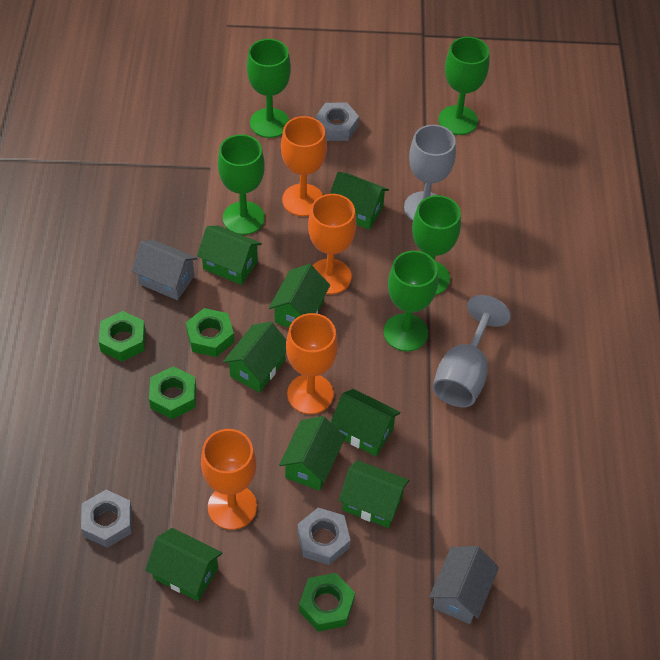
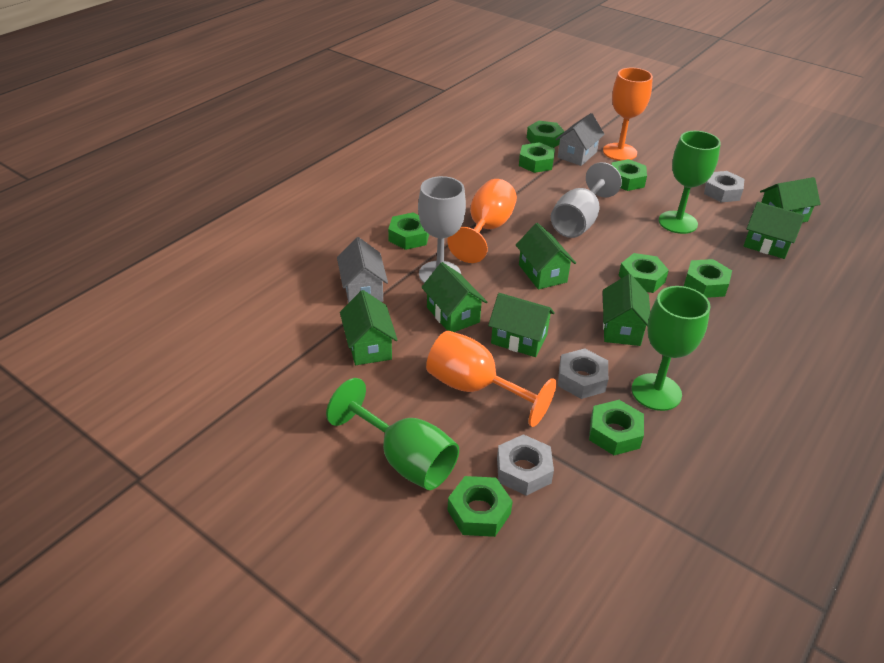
green goblet: [218,134,265,235] [247,39,291,138] [384,251,438,351] [412,195,461,295] [438,37,489,135] = 5 -> [326,378,459,490] [631,286,711,411] [658,131,721,234] = 3
green house: [145,528,222,601] [197,226,262,285] [223,322,286,393] [269,264,330,328] [279,416,345,491] [330,172,389,230] [331,389,400,456] [339,460,409,528] = 8 -> [340,290,397,365] [421,262,487,332] [488,293,555,357] [516,223,576,290] [603,274,650,346] [744,202,805,259] [760,177,821,223] = 7
green nut: [99,311,146,362] [149,366,196,419] [186,308,234,357] [299,573,355,632] = 4 -> [388,213,429,250] [447,476,513,537] [519,142,555,173] [527,121,565,148] [589,400,644,455] [611,159,647,191] [619,253,669,293] [684,259,732,298] = 8
orange goblet: [201,429,257,530] [281,116,327,216] [286,313,338,414] [308,194,356,294] = 4 -> [426,331,556,427] [448,179,517,263] [603,68,653,161] = 3

